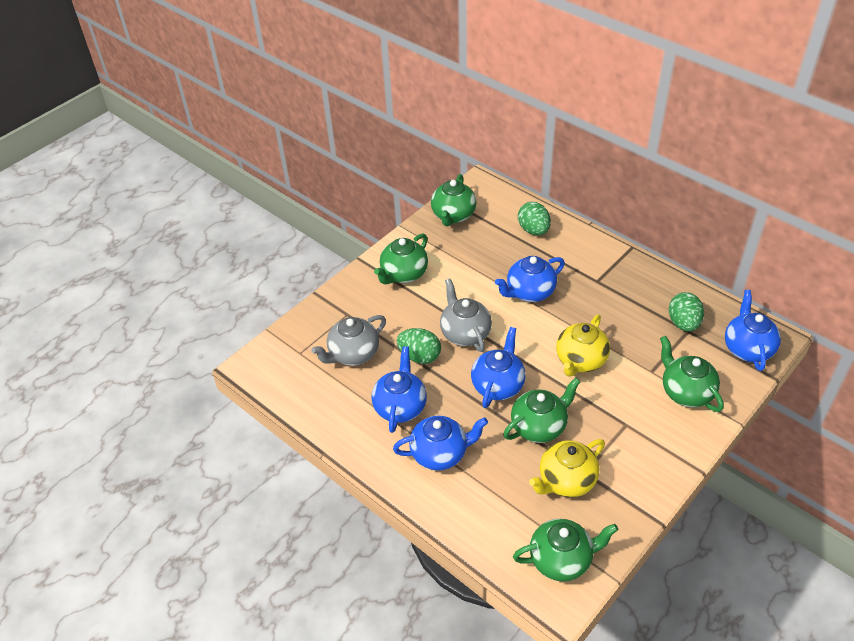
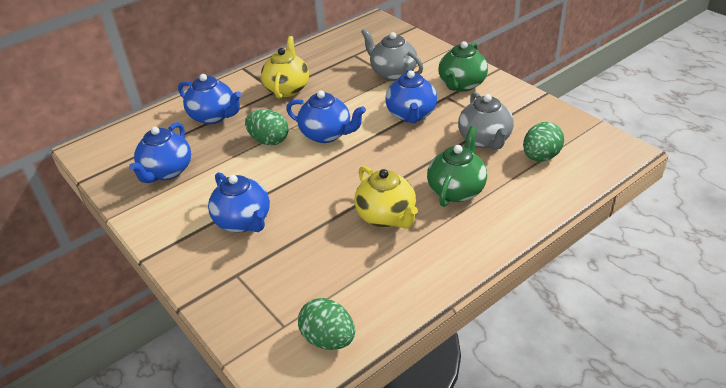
green teapot: [374,233,428,284] [431,174,477,226] [503,378,581,443] [513,519,618,582] [660,336,724,412] = 5 -> [427,126,487,207] [438,41,488,92] = 2

